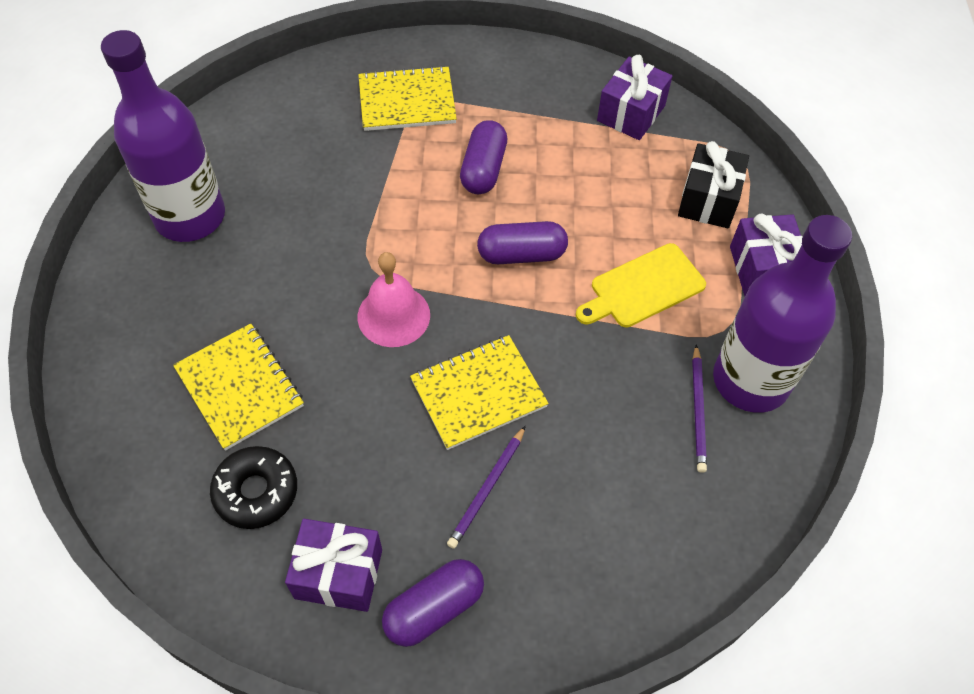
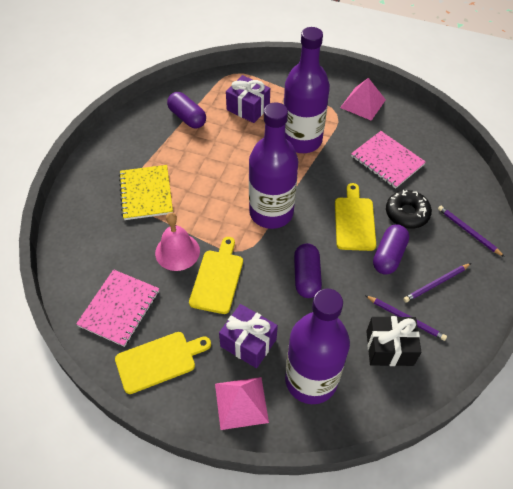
pink notebook: none = 0 -> [76,269,159,347] [351,131,426,189] = 2
pink pyramid: none = 0 -> [215,377,269,430] [340,78,386,121] = 2
purple bottle: [101,30,225,242] [713,215,852,413] = 2 -> [249,102,298,229] [283,27,330,153] [285,288,350,404] = 3
purple gift: [285,519,382,612] [597,55,672,140] [730,214,803,296] = 3 -> [219,304,278,368] [226,75,270,123] = 2
purple pencil: [447,426,526,549] [692,344,707,473] = 2 -> [365,295,447,341] [403,263,471,303] [438,206,504,257] = 3
yellow cutting board: [576,243,706,327] = 1 -> [115,332,211,394] [189,237,243,314] [335,183,376,251] = 3
yellow notebook: [173,323,304,451] [358,66,457,131] [410,335,549,450] = 3 -> [119,165,173,220] = 1

